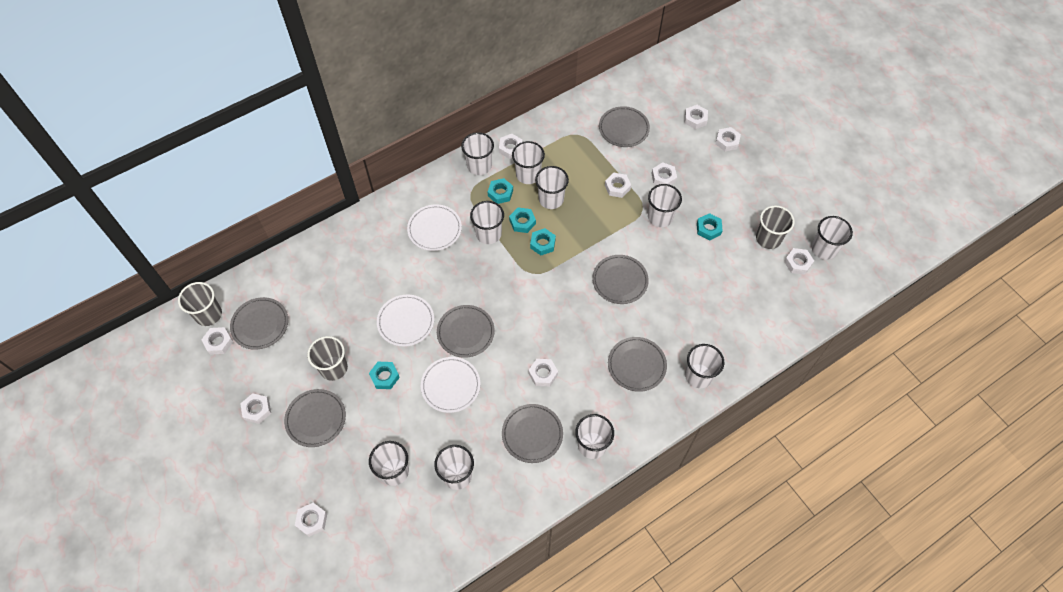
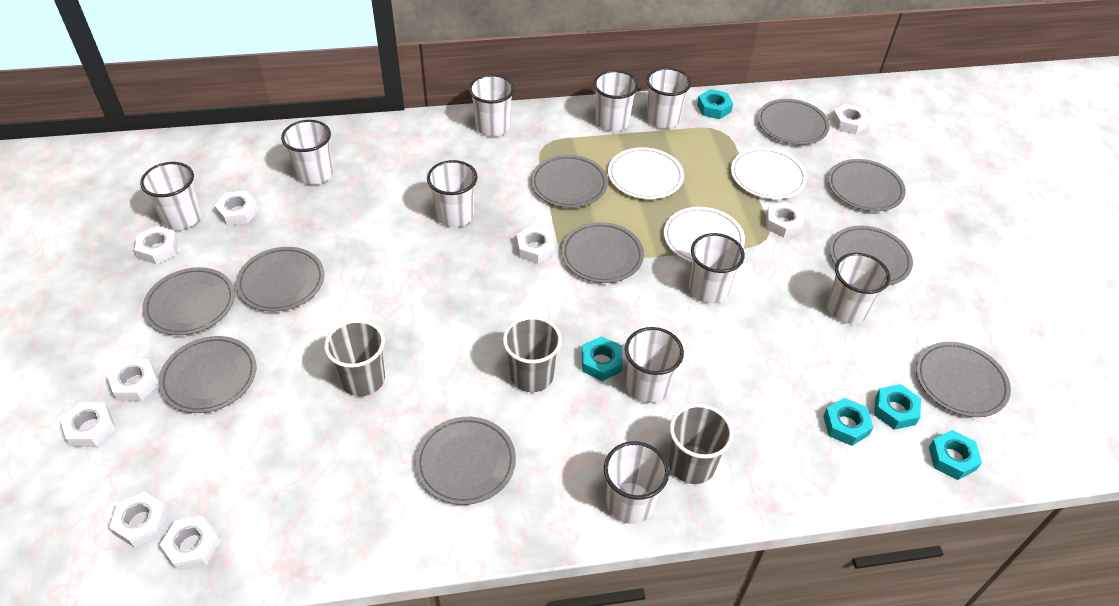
grey plate: [230,297,288,350] [284,389,346,447] [437,305,495,358] [502,404,563,463] [592,255,649,304] [599,106,650,147] [608,337,667,392] = 7 -> [142,267,235,335] [158,336,256,413] [236,247,324,312] [415,417,516,505] [531,155,608,208] [561,222,644,283] [758,99,830,145] [828,159,906,211] [829,226,913,286] [916,342,1011,417] = 10
white nut: [202,327,233,355] [241,393,271,424] [295,503,327,537] [499,134,522,159] [529,359,558,386] [605,173,631,198] [651,162,677,185] [685,105,708,129] [715,127,741,151] [784,248,814,275] = 10 -> [60,402,116,447] [107,359,158,401] [109,492,168,548] [135,226,178,265] [160,516,220,571] [214,191,259,226] [517,226,555,264] [766,202,804,238] [832,104,870,134] = 9

